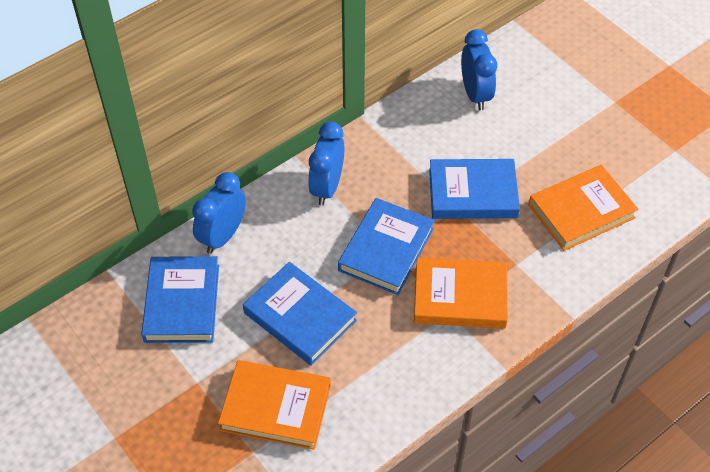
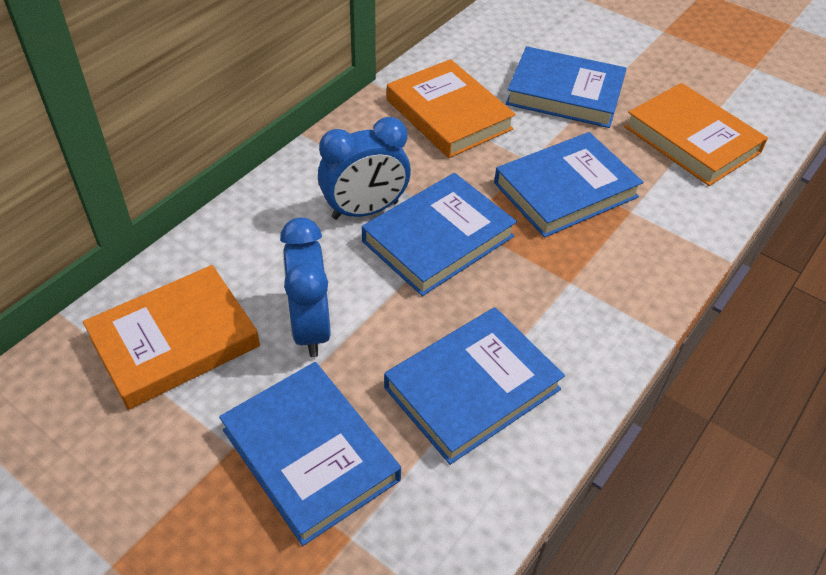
blue book: [141,256,219,343] [243,262,357,366] [338,198,435,295] [429,159,520,219] = 4 -> [219,362,401,546] [362,173,517,296] [384,307,565,465] [494,132,644,238] [506,46,627,128] = 5
blue clock: [192,172,246,254] [308,122,345,205] [461,29,497,110] = 3 -> [280,217,331,357] [318,117,411,220] = 2

